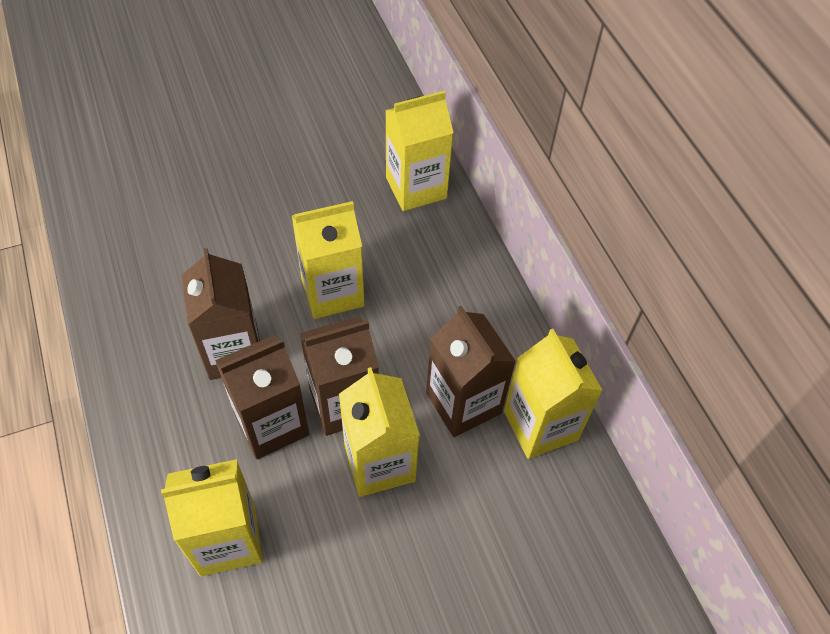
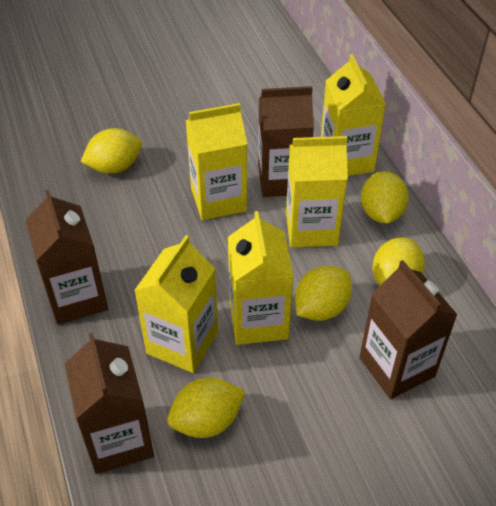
yellow lemon: none = 0 -> [81,128,142,174] [167,378,245,438] [295,266,352,321] [361,171,409,224] [373,237,425,286] = 5

